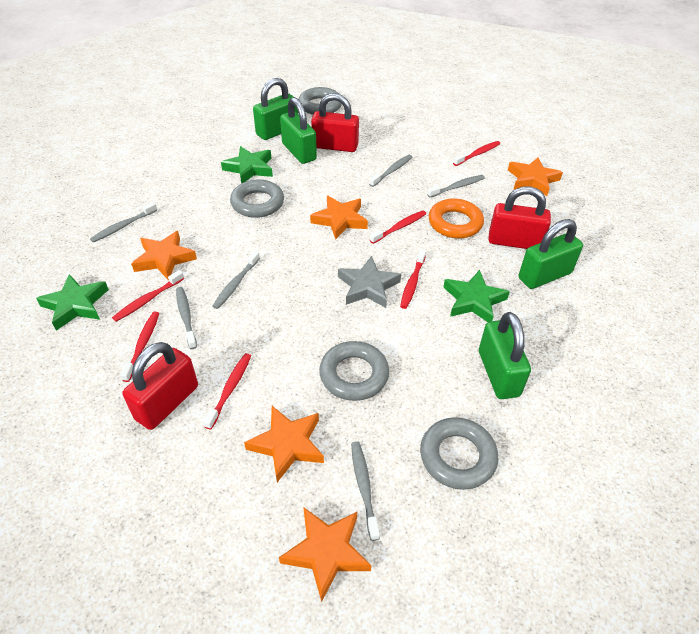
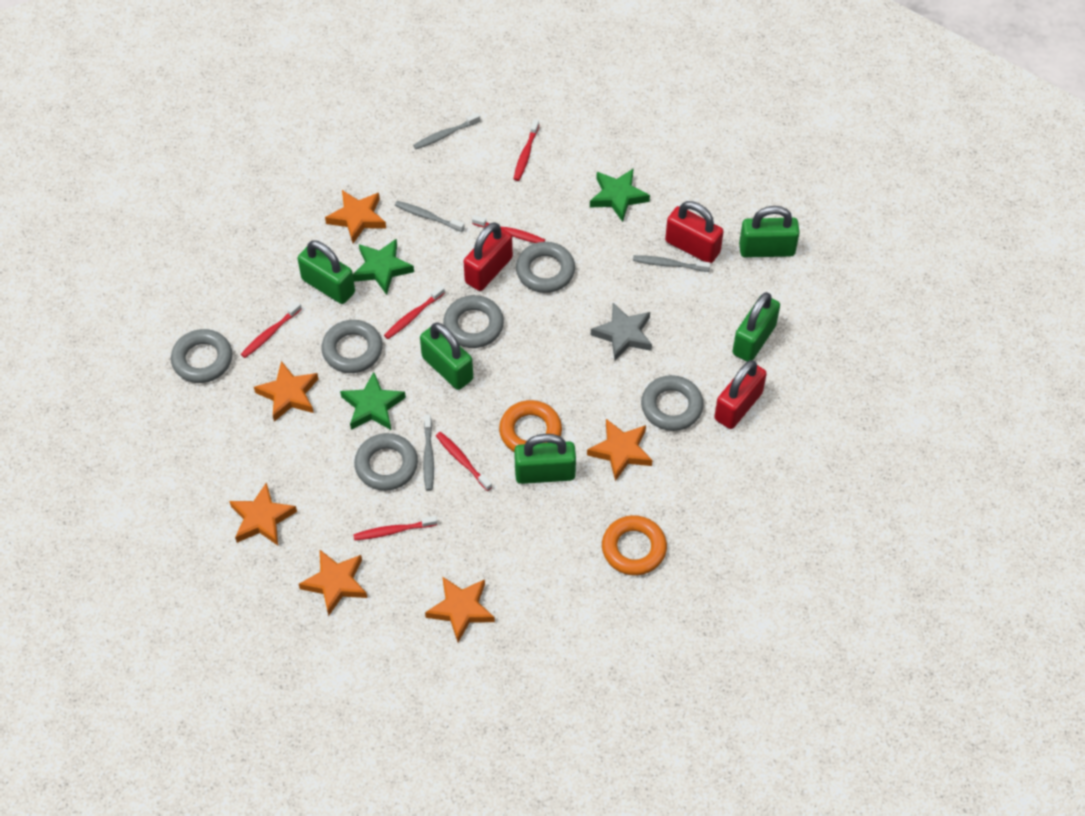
green padlock: [253,78,298,140] [280,97,317,164] [479,312,531,399] [519,219,583,289] = 4 -> [298,240,355,304] [420,323,473,390] [514,434,576,484] [733,292,780,362] [739,206,800,258] = 5
grey ring: [230,180,284,218] [299,87,342,115] [319,341,389,401] [420,417,498,490] = 4 -> [171,329,232,383] [322,320,383,373] [354,433,418,491] [443,295,504,348] [516,242,575,293] [641,375,703,431] = 6
grey toothbrush: [90,202,157,242] [176,287,197,349] [212,251,260,309] [351,441,380,541] [369,155,412,187] [427,175,485,198] = 6 -> [395,201,465,232] [413,113,480,149] [423,414,434,491] [633,255,711,272] = 4
orange ring: [429,199,484,238] = 1 -> [499,400,562,452] [602,515,667,576] = 2
orange star: [131,231,197,280] [244,406,324,483] [279,507,371,602] [310,196,368,239] [508,157,563,196] = 5 -> [229,482,297,545] [254,361,318,422] [299,550,367,616] [325,190,386,243] [425,576,495,642] [587,419,653,481] = 6

